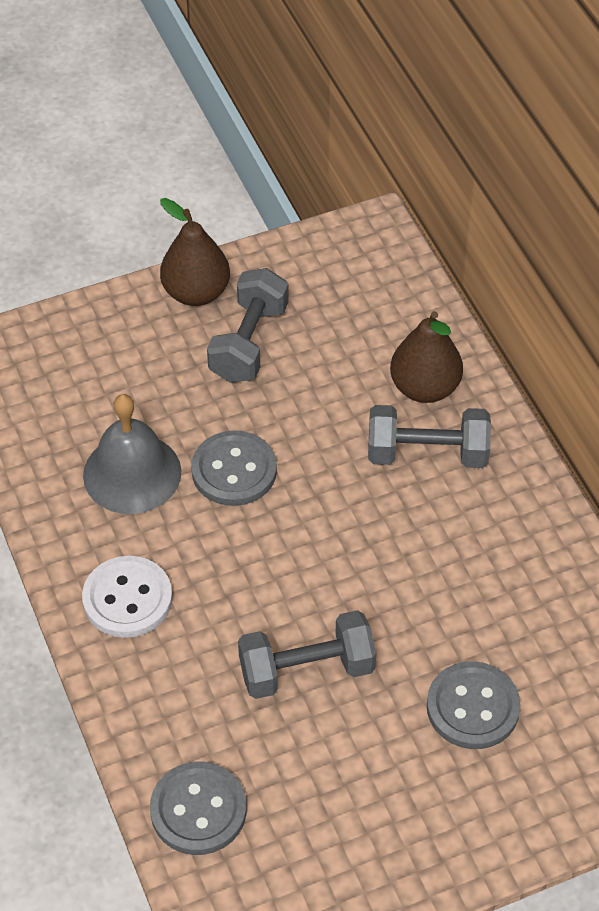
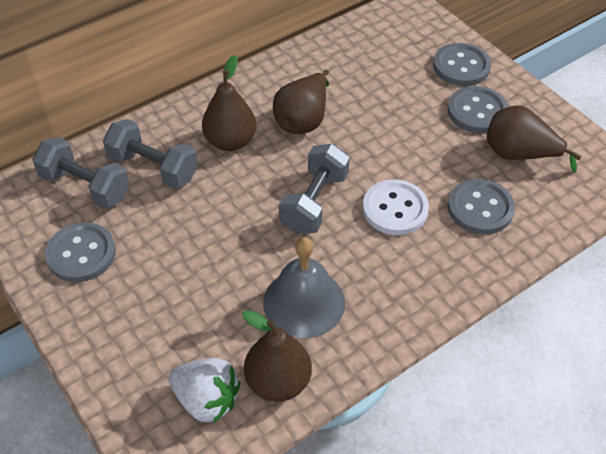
brown pear: [160,198,230,306] [390,311,463,403] = 2 -> [202,55,256,151] [242,310,312,402] [273,70,329,134] [487,105,581,173] = 4
grey button: [150,762,246,855] [191,430,277,506] [427,661,521,749] = 3 -> [45,222,116,282] [433,43,491,86] [448,86,508,133] [448,179,515,234] = 4
white strawberry: none = 0 -> [169,358,241,423] = 1

